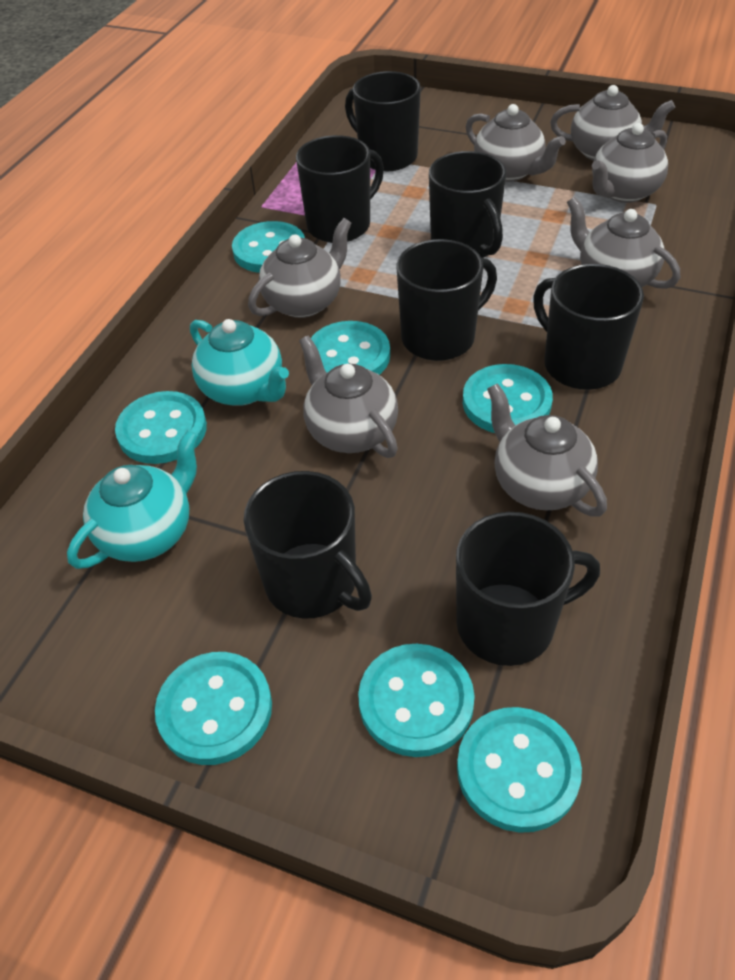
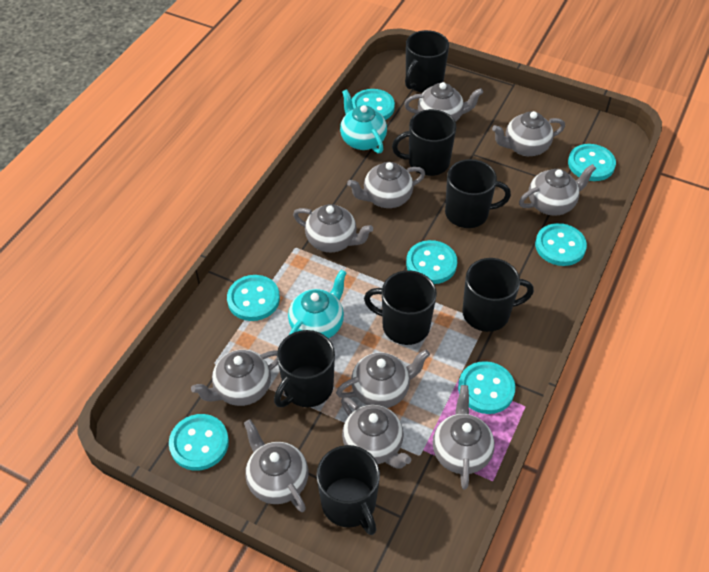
grey teapot: [248,218,352,318] [299,336,398,458] [466,104,566,182] [487,383,607,517] [550,85,675,161] [567,197,680,289] [592,123,668,203] = 7 -> [191,350,278,406] [244,420,308,512] [293,204,373,252] [336,350,430,408] [341,397,412,469] [347,162,425,208] [404,82,483,122] [433,385,495,490] [492,111,565,156] [519,164,596,216] = 10

